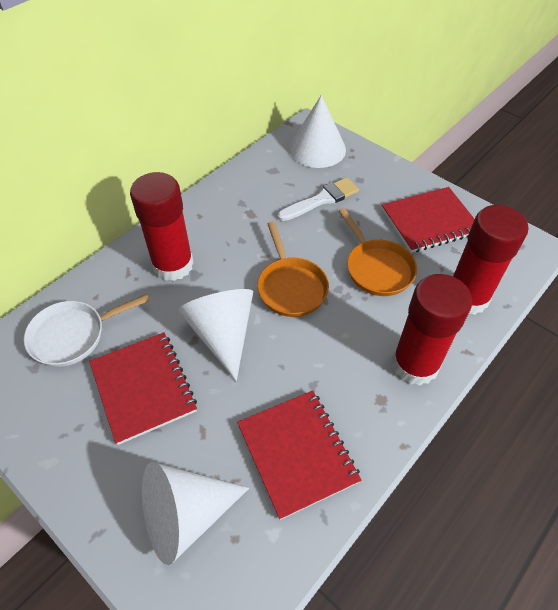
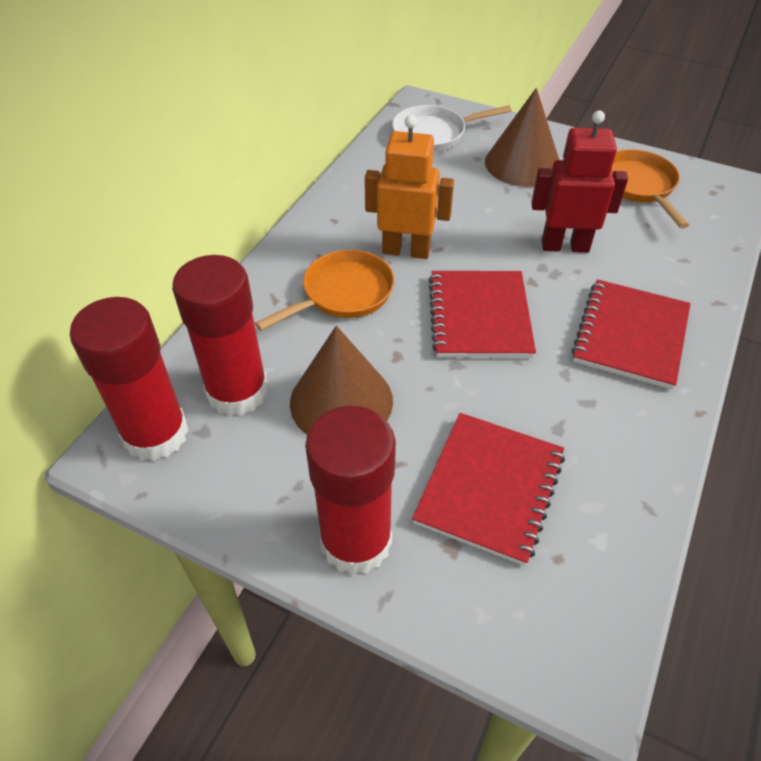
brown cone: none = 0 -> [290,326,393,434] [485,88,559,187] = 2
orange robot: none = 0 -> [365,115,454,259] = 1
red robot: none = 0 -> [531,110,628,253] = 1
white brush: [278,177,359,221] = 1 -> none = 0
white cone: [142,462,249,565] [178,289,253,381] [289,95,346,168] = 3 -> none = 0

